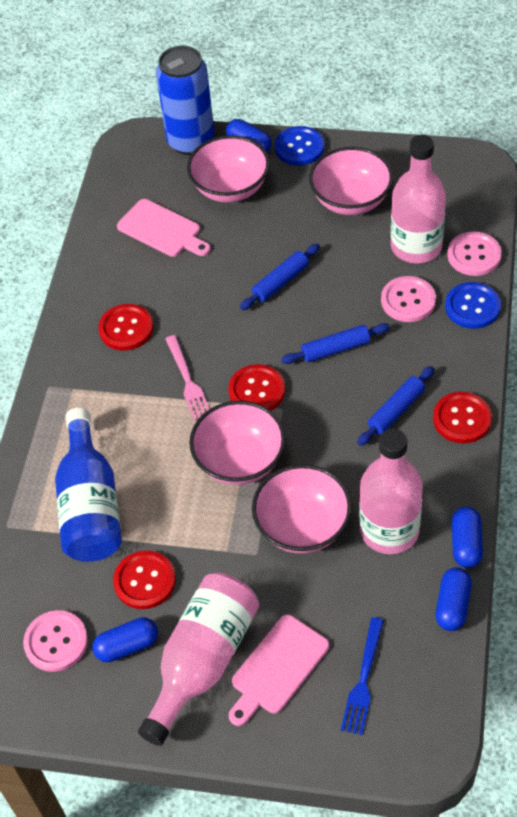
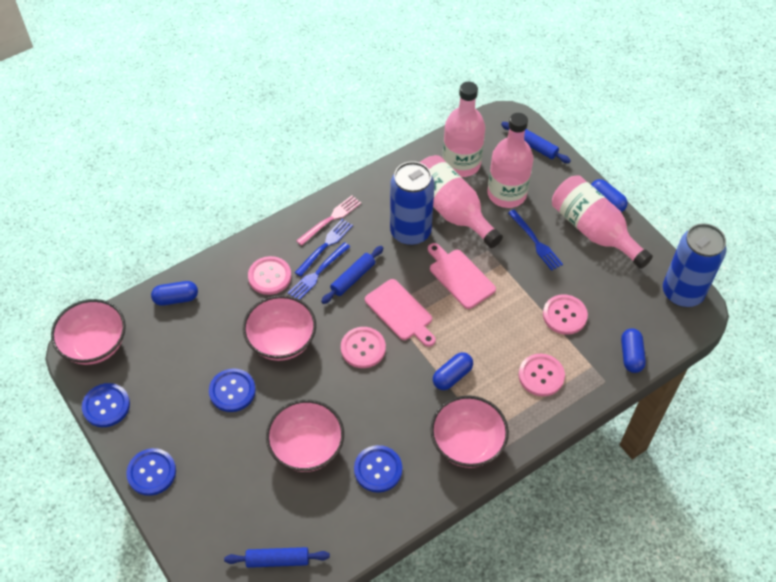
blue bottle: [55,408,122,562] = 1 -> none = 0
blue button: [275,126,324,166] [445,282,501,329] = 2 -> [82,383,130,427] [126,448,176,496] [209,369,256,412] [354,445,402,493] = 4
blue can: [156,46,215,155] = 1 -> [390,161,435,246] [663,223,727,307] = 2
blue fork: [341,617,384,735] = 1 -> [288,242,350,300] [295,219,353,277] [508,210,563,271] = 3
pink bottle: [138,573,259,746] [359,429,423,554] [391,135,446,263] = 3 -> [420,155,503,248] [443,82,485,177] [487,113,534,208] [552,175,653,269] = 4
pink button: [23,610,88,672] [381,276,436,322] [447,231,502,276] = 3 -> [248,256,291,295] [341,327,386,368] [519,354,565,396] [543,295,588,335] = 4
red button: [98,304,154,351] [113,550,176,609] [228,364,285,410] [433,392,492,443] = 4 -> none = 0

